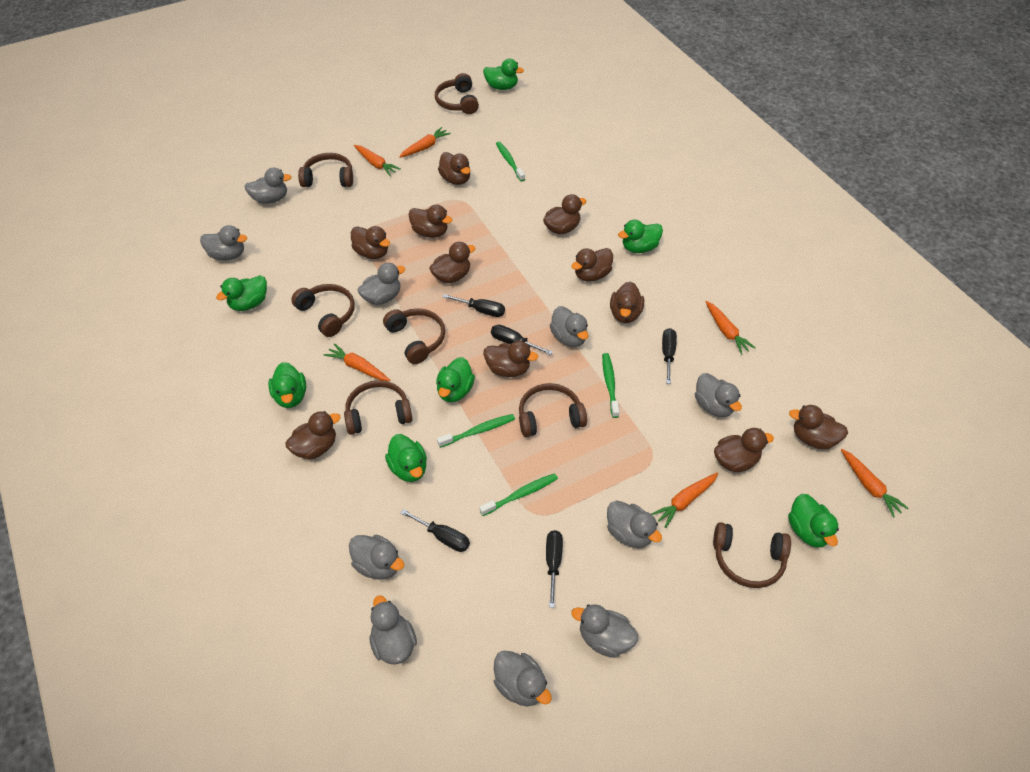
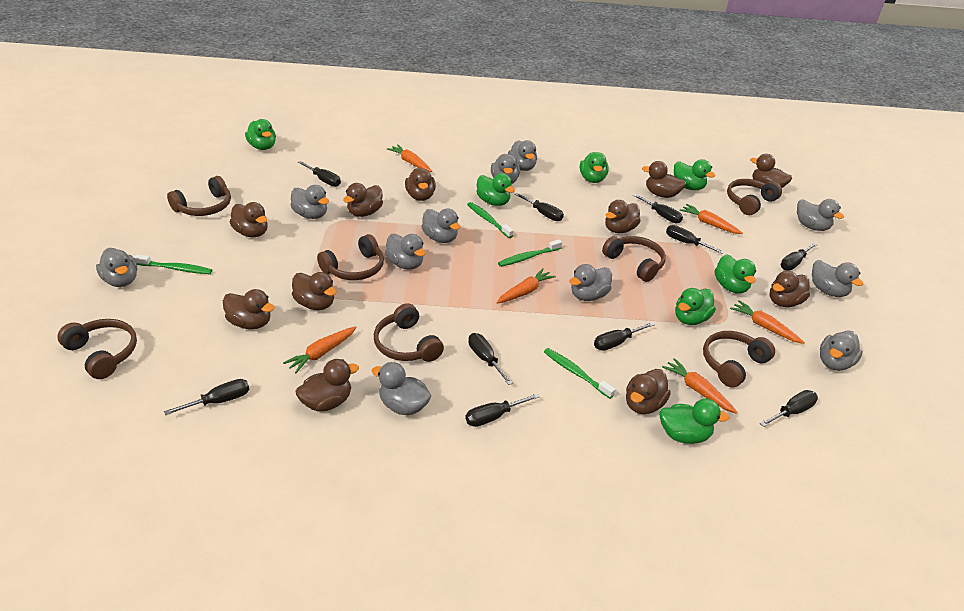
black screwdriver: [400,509,470,552] [443,294,505,317] [491,325,553,355] [546,530,563,608] [662,328,677,384] = 5 -> [164,379,249,415] [298,161,341,187] [465,393,540,427] [468,333,513,385] [515,193,564,221] [594,322,655,351] [633,194,683,223] [666,225,725,254] [760,390,818,427] [780,243,818,270] = 10
grey duck: [200,225,247,260] [244,168,292,204] [349,535,404,580] [358,263,405,305] [369,595,417,665] [494,651,552,707] [550,306,589,347] [571,604,638,658] [607,500,662,548] [695,373,742,417] = 10 -> [96,248,137,287] [291,185,329,219] [372,362,431,415] [385,234,426,269] [421,208,461,243] [491,154,520,184] [508,140,537,171] [569,264,612,301] [797,199,844,231] [812,260,863,297] [820,330,863,371] = 11

